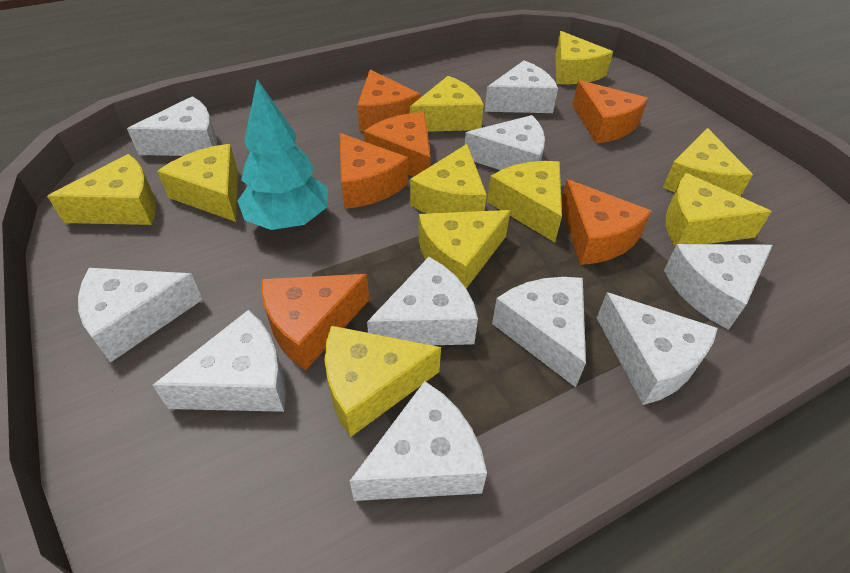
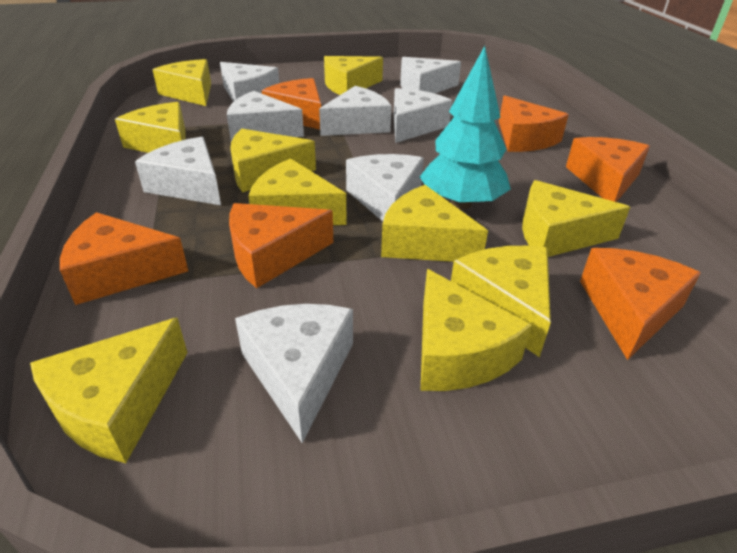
white cheese: [78,268,203,363] [127,96,217,156] [153,310,286,412] [350,381,487,501] [367,257,478,345] [465,115,545,170] [485,60,558,113] [492,277,586,387] [597,292,718,405] [664,244,773,330] = 10 -> [135,137,221,205] [220,62,279,102] [227,91,304,141] [235,304,353,443] [319,86,391,136] [346,154,424,221] [394,88,452,143] [400,57,461,94] = 8

